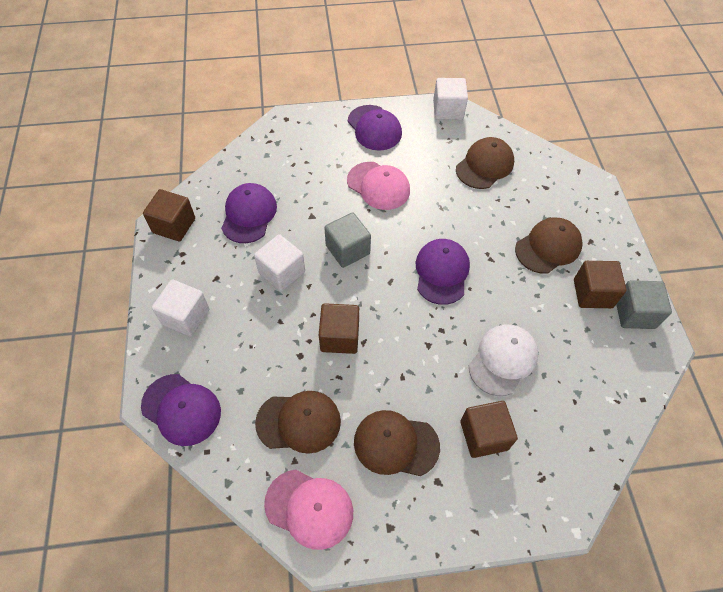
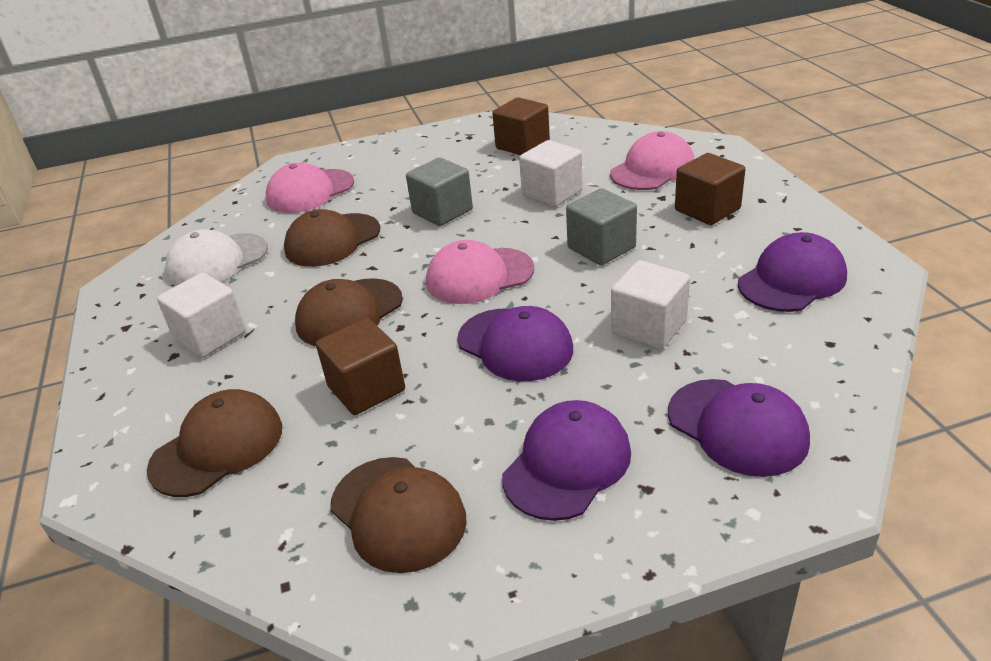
brown cube: [143,189,195,241] [319,303,359,354] [460,401,518,458] [574,261,627,308] = 4 -> [316,318,405,415] [492,97,550,155] [675,153,745,225] = 3
pink cap: [264,469,353,550] [347,162,410,210] = 2 -> [266,163,354,213] [426,240,534,304] [610,131,694,190] = 3

